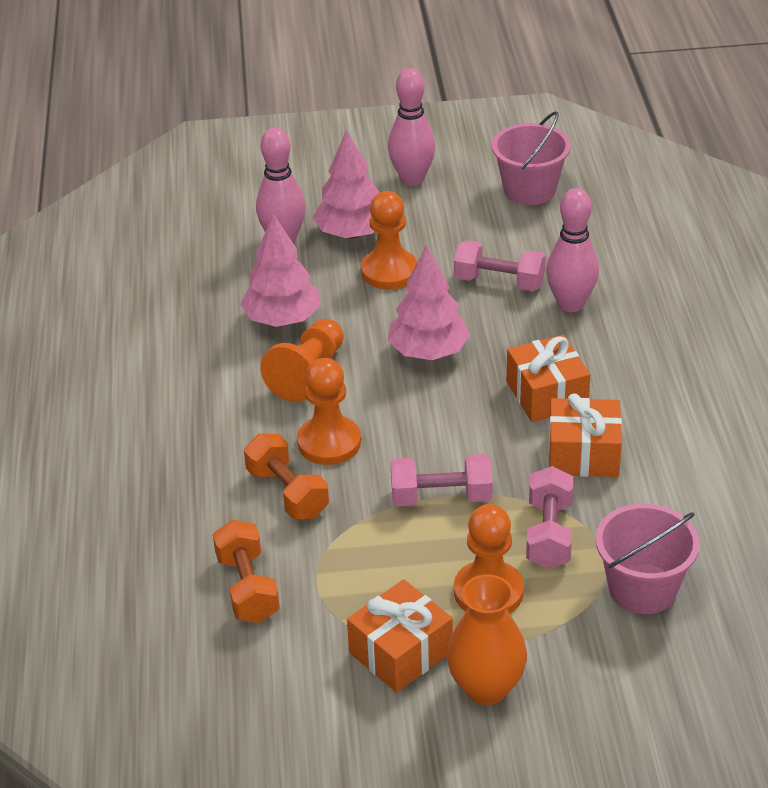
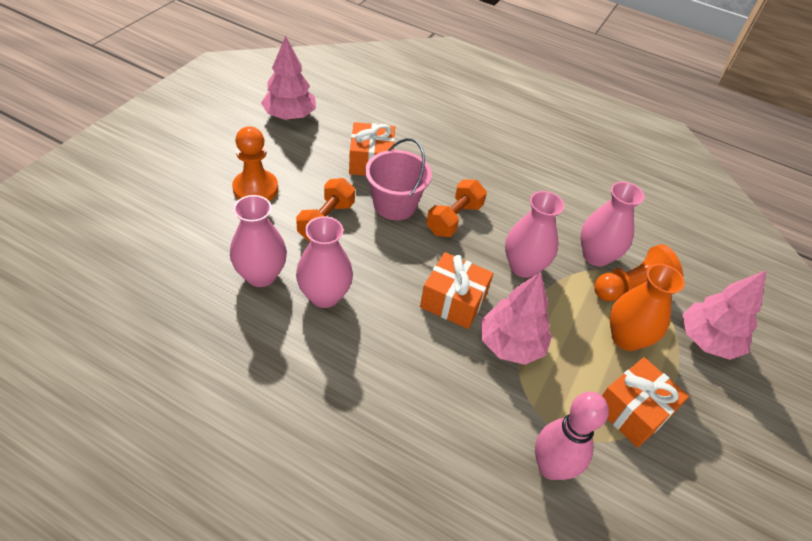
orange pawn: [260,319,344,402] [297,358,361,465] [361,191,417,289] [454,504,524,614] = 4 -> [232,126,278,201] [594,244,683,301] = 2
pink bowling pin: [256,128,306,244] [388,68,436,186] [546,188,599,312] = 3 -> [535,392,609,480] = 1
pink bucket: [492,111,571,205] [595,504,700,614] = 2 -> [365,138,432,220] = 1
pink dumbbell: [391,454,493,506] [454,240,546,291] [526,466,573,569] = 3 -> none = 0
pink vase: none = 0 -> [230,195,287,287] [296,216,353,308] [505,191,564,278] [580,182,645,267] = 4

